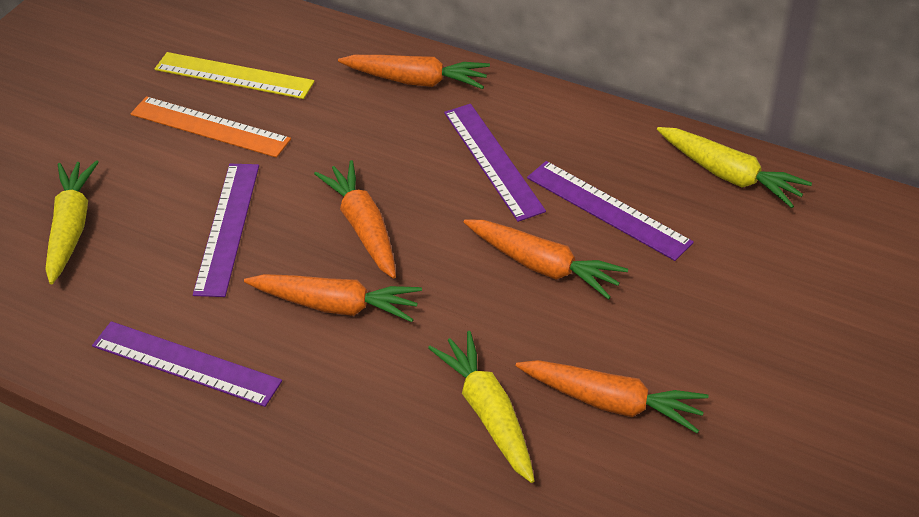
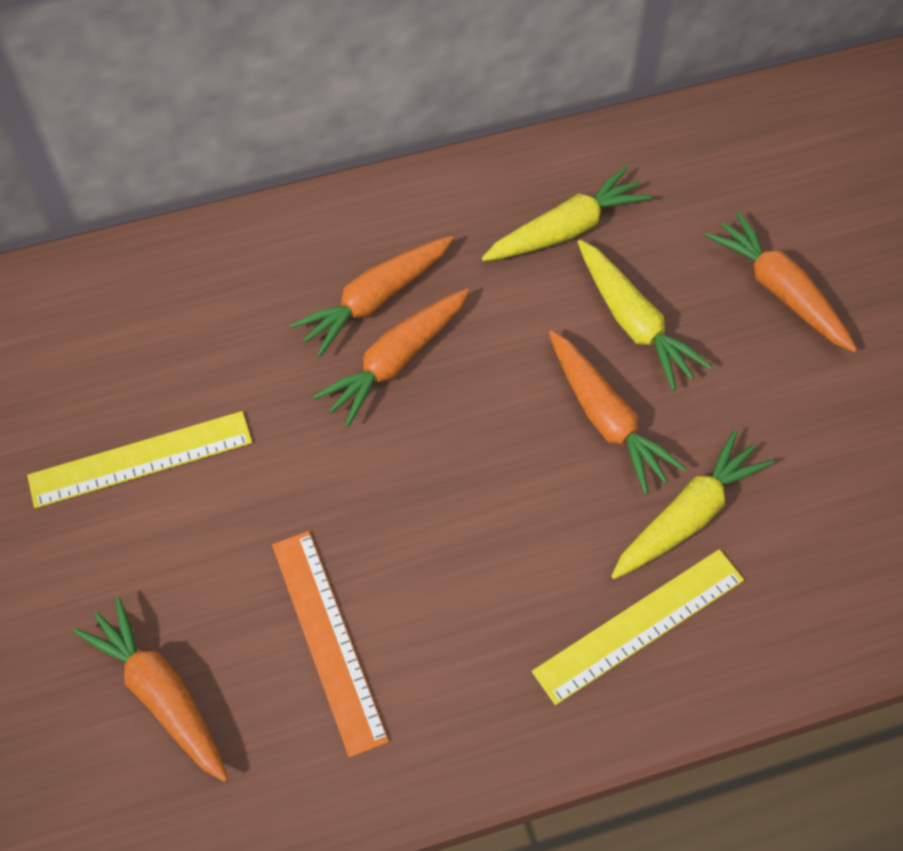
purple ruler: [92,321,282,407] [193,164,259,297] [444,104,546,222] [527,161,694,261] = 4 -> none = 0
yellow ruler: [155,52,315,99] = 1 -> [27,411,252,508] [532,549,744,705] = 2

